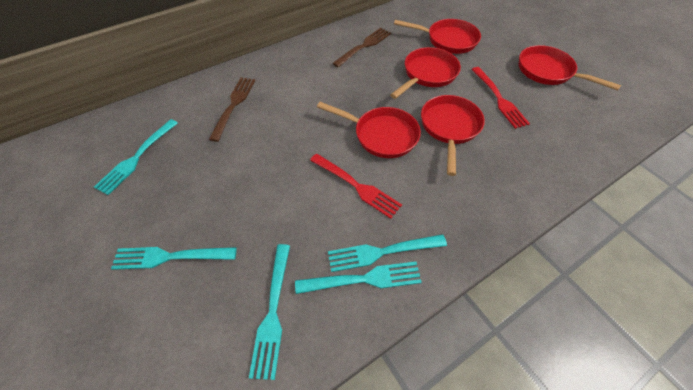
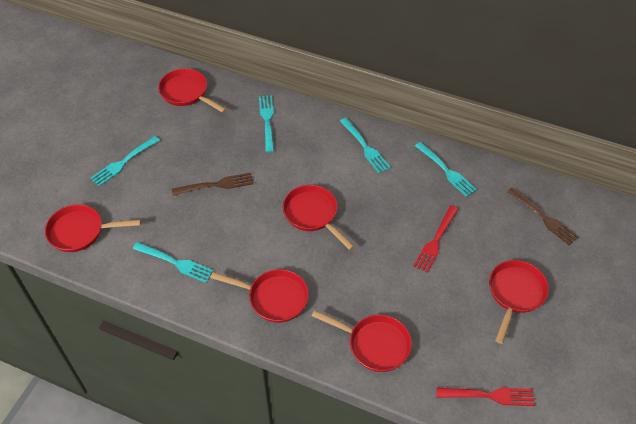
red pan: [317,102,421,158] [390,47,461,99] [394,19,481,54] [421,95,485,176] [519,45,621,90] = 5 -> [45,204,141,252] [158,68,227,113] [210,269,309,323] [283,185,355,250] [312,310,412,372] [489,260,549,344] = 6

